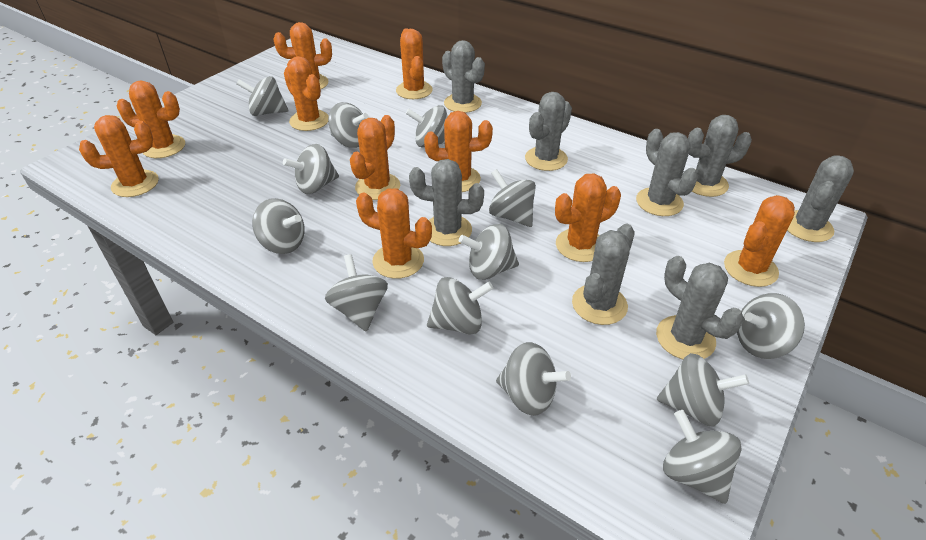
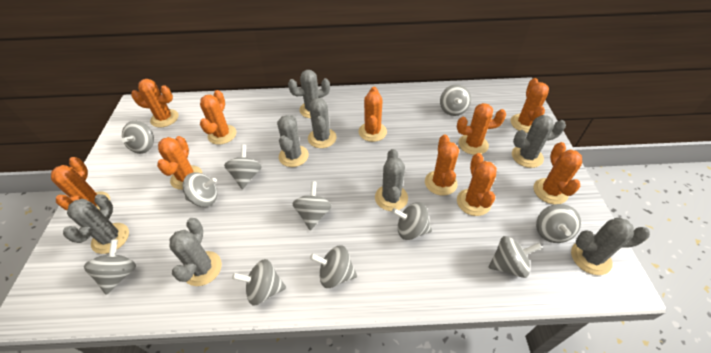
grey spinning top: [237,76,289,116] [252,198,305,254] [283,144,339,194] [325,254,388,332] [328,102,369,148] [406,105,448,147] [427,277,493,335] [459,224,519,280] [489,169,536,227] [496,342,571,416] [657,353,749,426] [663,410,742,504] [737,293,805,359] = 13 -> [84,239,136,295] [121,121,154,154] [182,173,217,207] [224,145,262,189] [232,259,286,306] [292,181,332,230] [310,245,357,288] [392,202,432,240] [440,84,471,116] [489,236,542,278] [536,204,581,243] = 11

